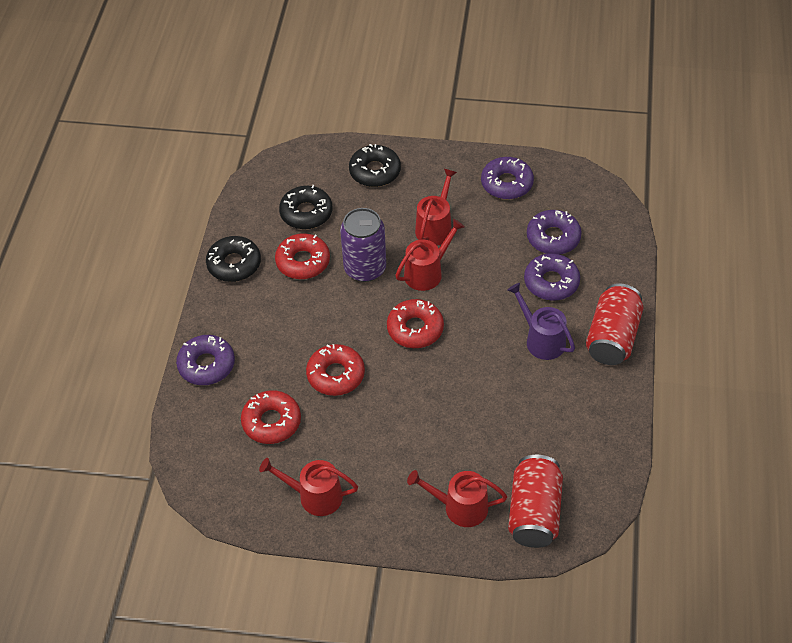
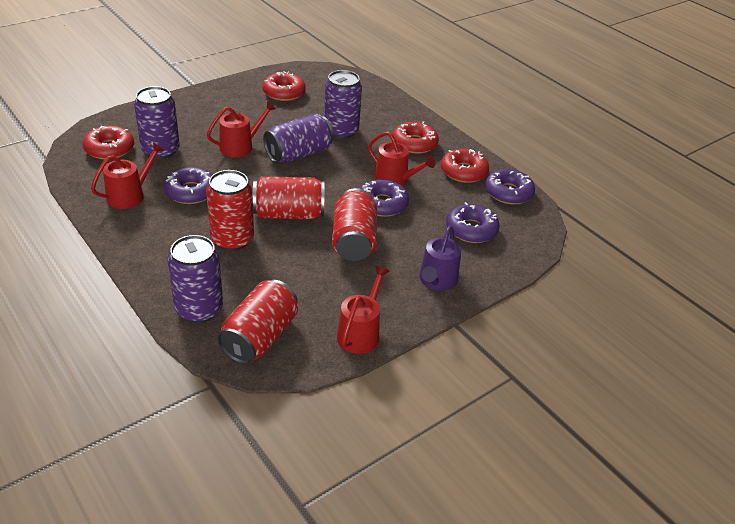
black donut: [206,236,261,282] [279,185,333,229] [349,144,401,187] = 3 -> none = 0
purple can: [340,208,386,282] = 1 -> [134,86,180,159] [168,235,223,323] [263,114,334,163] [324,70,362,139] = 4
red can: [508,455,563,548] [586,283,643,365] = 2 -> [206,170,254,251] [217,280,298,364] [252,176,325,219] [332,188,377,261] = 4

